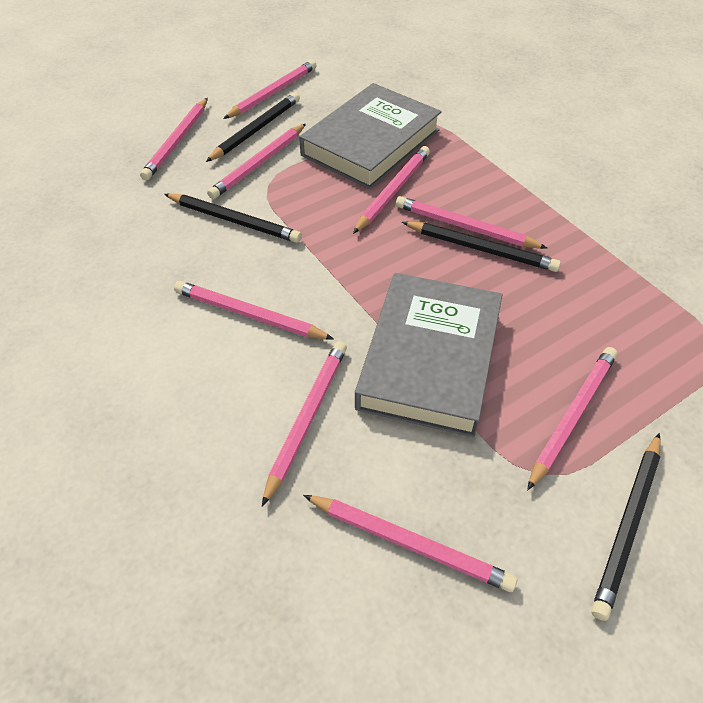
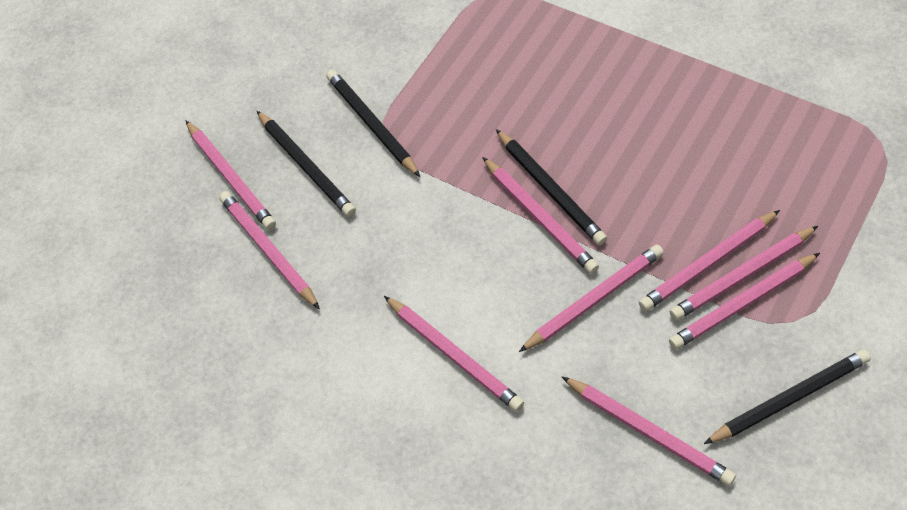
grey book: [299,83,442,189] [355,273,502,437] = 2 -> none = 0

